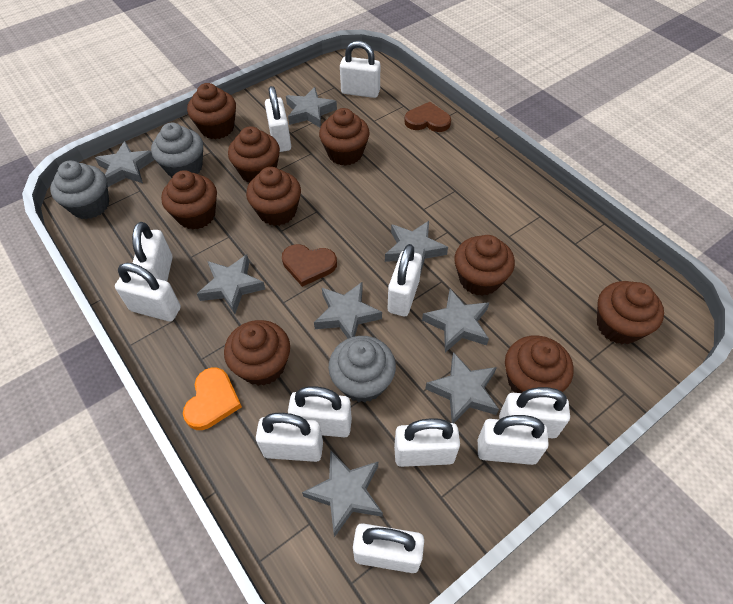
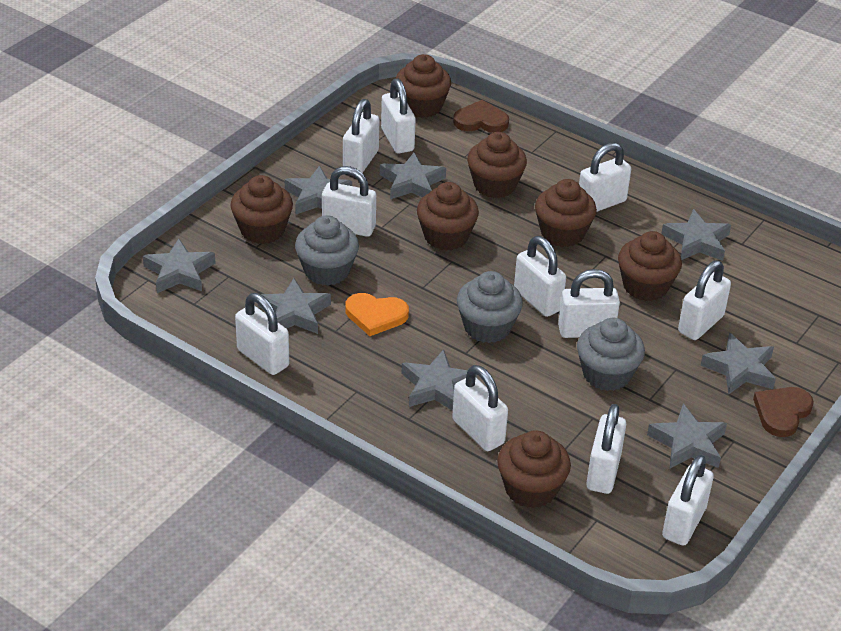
brown cupcake: [161,170,217,230] [187,83,236,139] [224,320,290,386] [228,126,280,183] [246,167,301,226] [319,108,370,166] [454,235,515,296] [505,336,574,393] [597,281,664,345] = 9 -> [230,175,293,244] [396,54,451,118] [417,182,479,251] [467,132,527,198] [497,430,571,509] [535,179,597,247] [618,231,682,301] = 7

